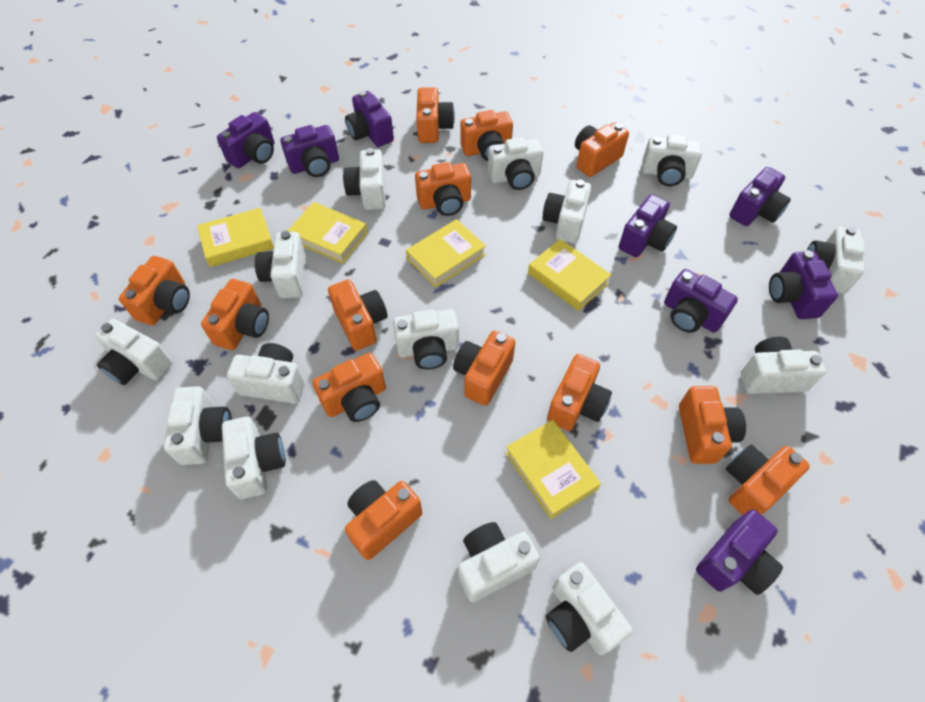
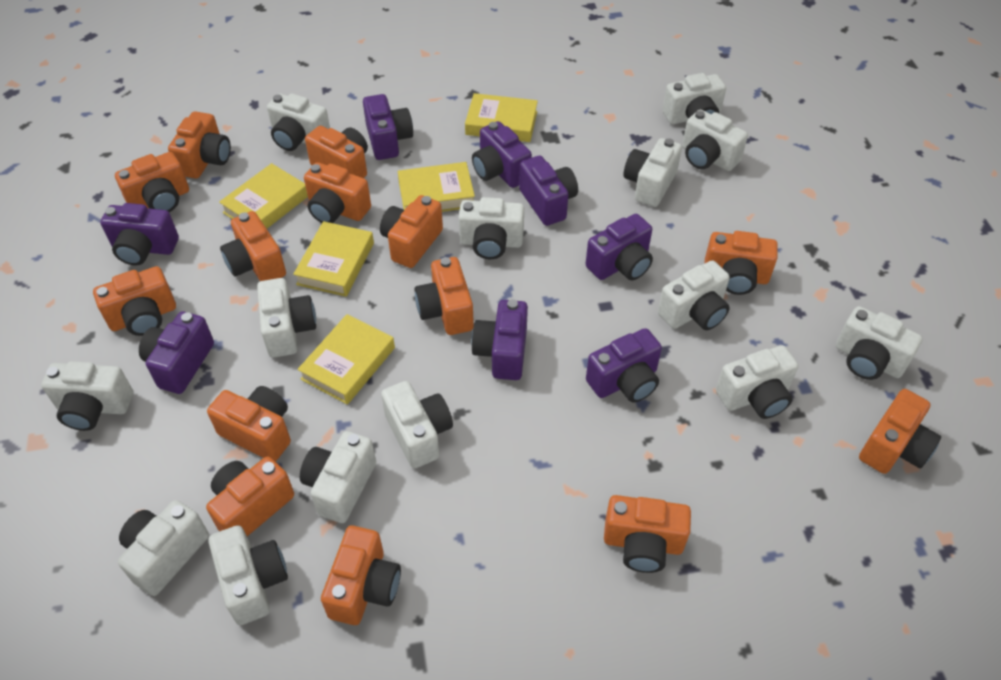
orange camera: [119,256,190,325] [201,279,269,350] [313,353,386,422] [328,279,388,351] [345,480,422,560] [415,162,471,216] [416,87,455,143] [453,331,515,406] [460,110,513,161] [547,354,612,431] [575,122,629,177] [679,386,746,464] [726,445,810,515] = 13 -> [93,266,176,336] [115,152,189,212] [168,111,231,179] [206,456,294,536] [207,386,291,461] [220,211,286,281] [304,162,371,223] [305,126,368,178] [321,526,401,625] [380,195,443,268] [415,257,474,335] [604,495,691,573] [705,231,778,295] [859,389,941,474] = 14

